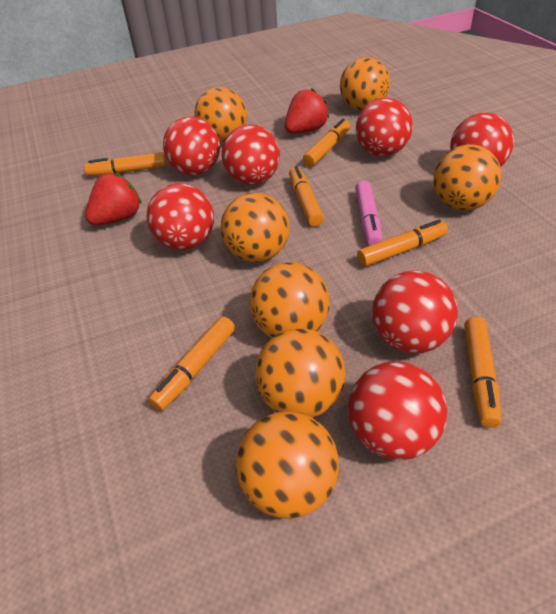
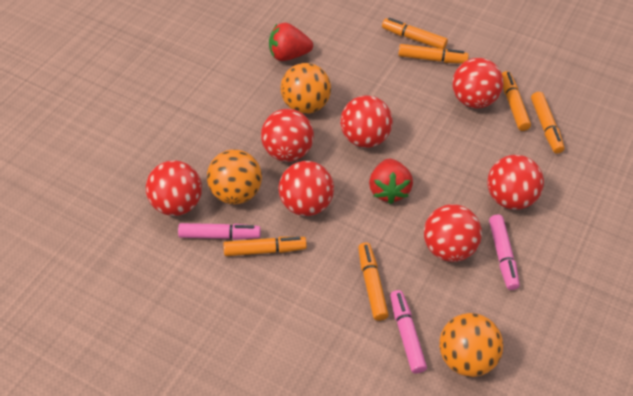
orange ball: [194,87,247,142] [221,193,289,262] [236,411,339,519] [250,262,330,338] [255,328,346,417] [340,57,390,111] [434,144,502,211] = 7 -> [207,149,262,204] [280,63,331,114] [439,313,503,377] = 3
pink marker: [355,181,382,246] = 1 -> [178,223,261,240] [390,290,427,374] [489,215,520,290] = 3

